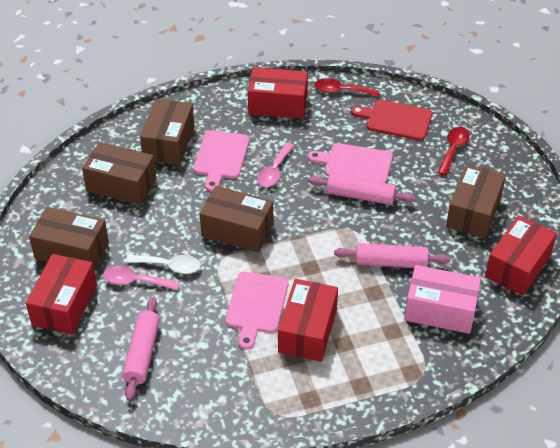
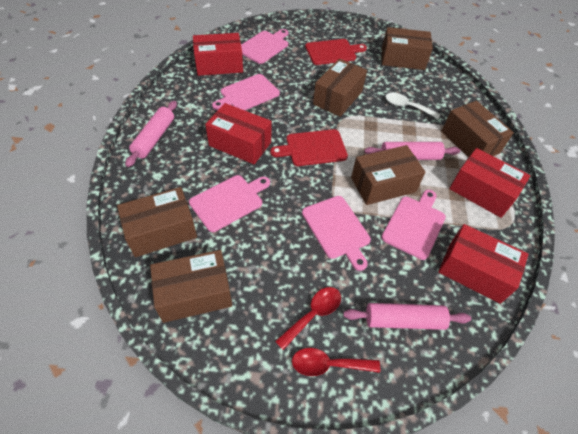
brown box: [29,207,109,270] [82,142,156,205] [140,99,194,165] [200,186,273,253] [446,164,506,238] = 5 -> [117,187,197,257] [150,250,232,323] [313,59,367,117] [351,145,425,205] [382,27,433,70] [441,101,514,158] = 6
pink box: [404,265,481,334] = 1 -> none = 0
pink cutting board: [193,130,250,192] [225,272,289,350] [308,143,393,183] = 3 -> [189,175,270,232] [212,74,280,110] [241,29,289,64] [302,196,371,271] [381,190,446,260] = 5
pink spoon: [103,266,180,290] [257,143,294,187] = 2 -> none = 0
red cutting board: [351,100,433,141] = 1 -> [270,129,348,166] [305,39,367,65] = 2

